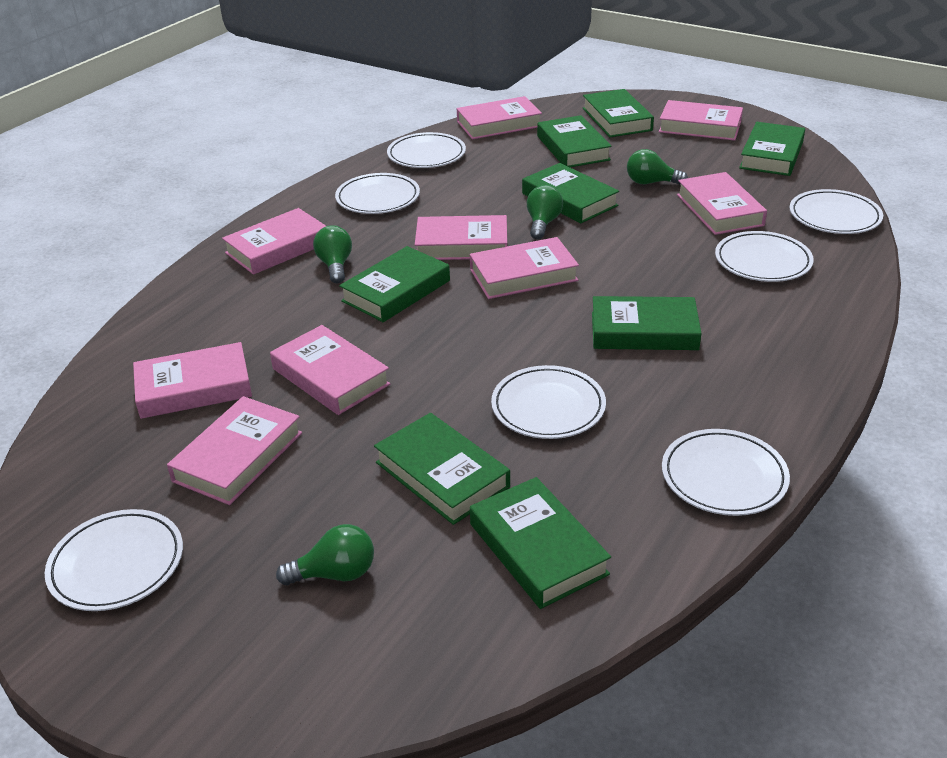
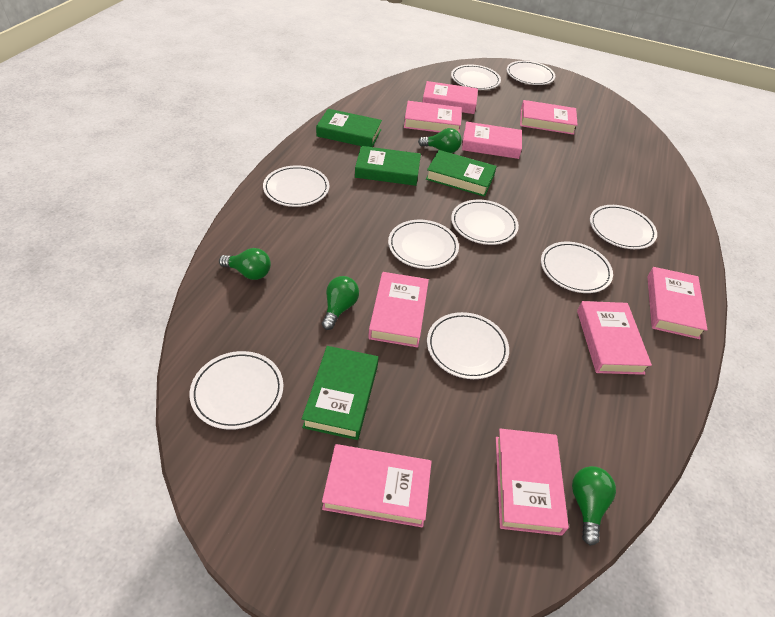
green book: [339,246,450,322] [374,413,510,525] [470,477,611,609] [522,163,619,223] [537,115,612,167] [583,89,654,137] [592,296,702,350] [739,122,805,176] = 8 -> [302,346,379,440] [316,109,382,147] [355,146,421,186] [426,150,497,197] = 4
white plate: [45,509,183,611] [335,173,420,214] [387,132,466,168] [491,365,606,439] [662,429,790,516] [715,231,814,282] [790,189,883,234] = 7 -> [190,351,283,430] [263,165,329,207] [388,220,459,269] [427,312,509,379] [451,64,501,90] [451,200,519,245] [507,61,555,85] [541,242,613,293] [590,205,657,249] = 9

